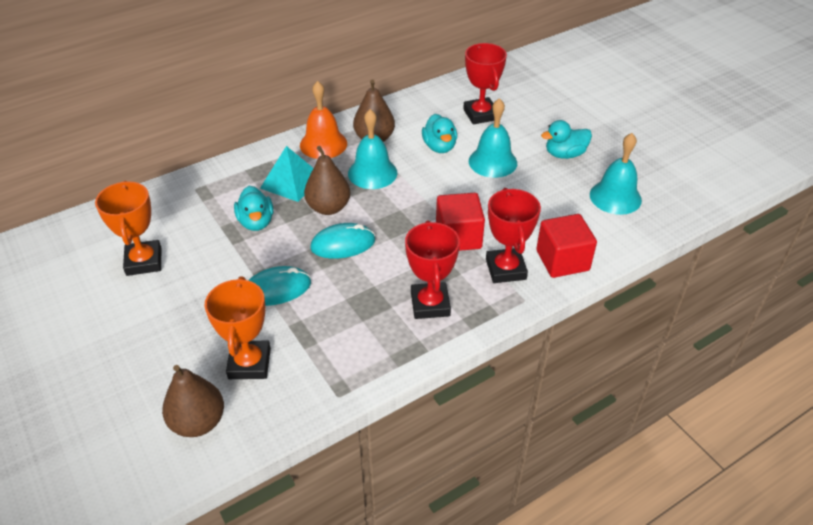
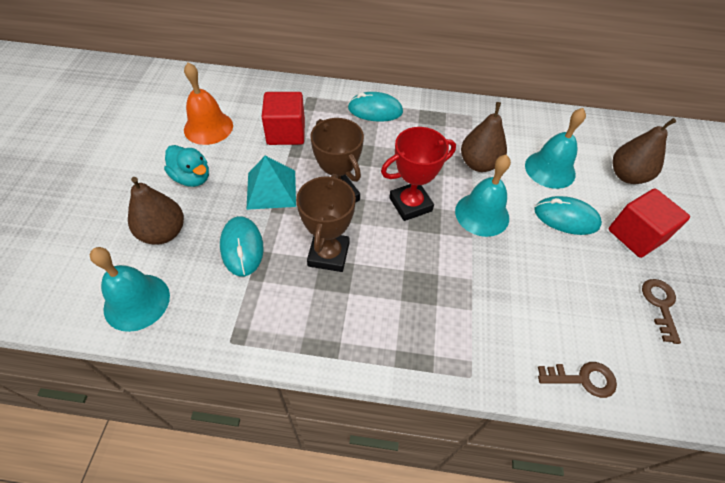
brown key: none = 0 -> [538,362,617,398] [642,279,681,344] = 2
brown trophy: none = 0 -> [296,174,356,272] [310,118,364,203] = 2
orange trophy: [95,181,161,276] [204,276,271,379] = 2 -> none = 0
red trophy: [405,220,460,319] [463,43,507,125] [486,188,541,283] = 3 -> [381,127,456,221] = 1
turquoise duck: [234,186,274,231] [422,114,457,153] [541,120,592,159] = 3 -> [164,145,209,187] = 1
turquoise mouse: [248,266,311,306] [310,223,375,259] = 2 -> [220,216,264,276] [348,92,403,122] [534,196,602,235] = 3

